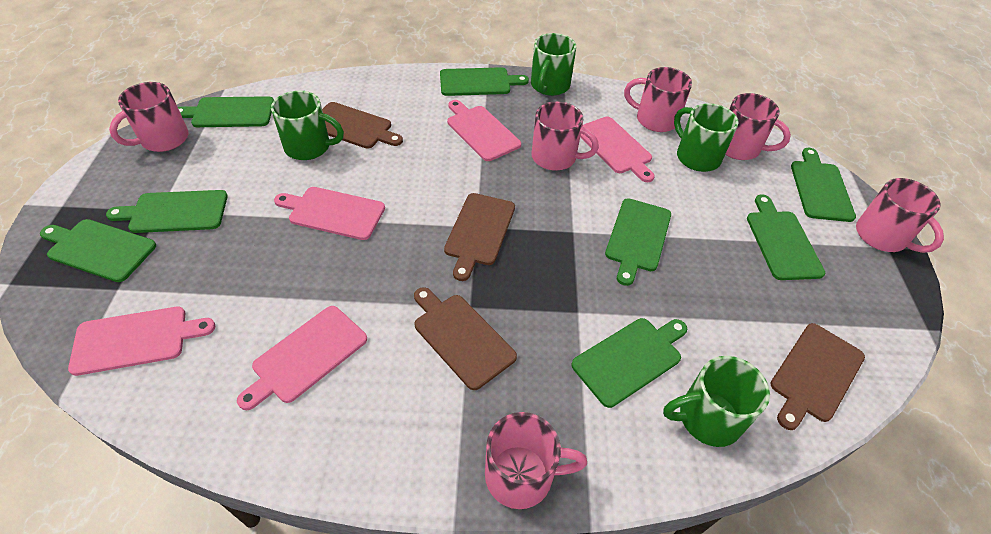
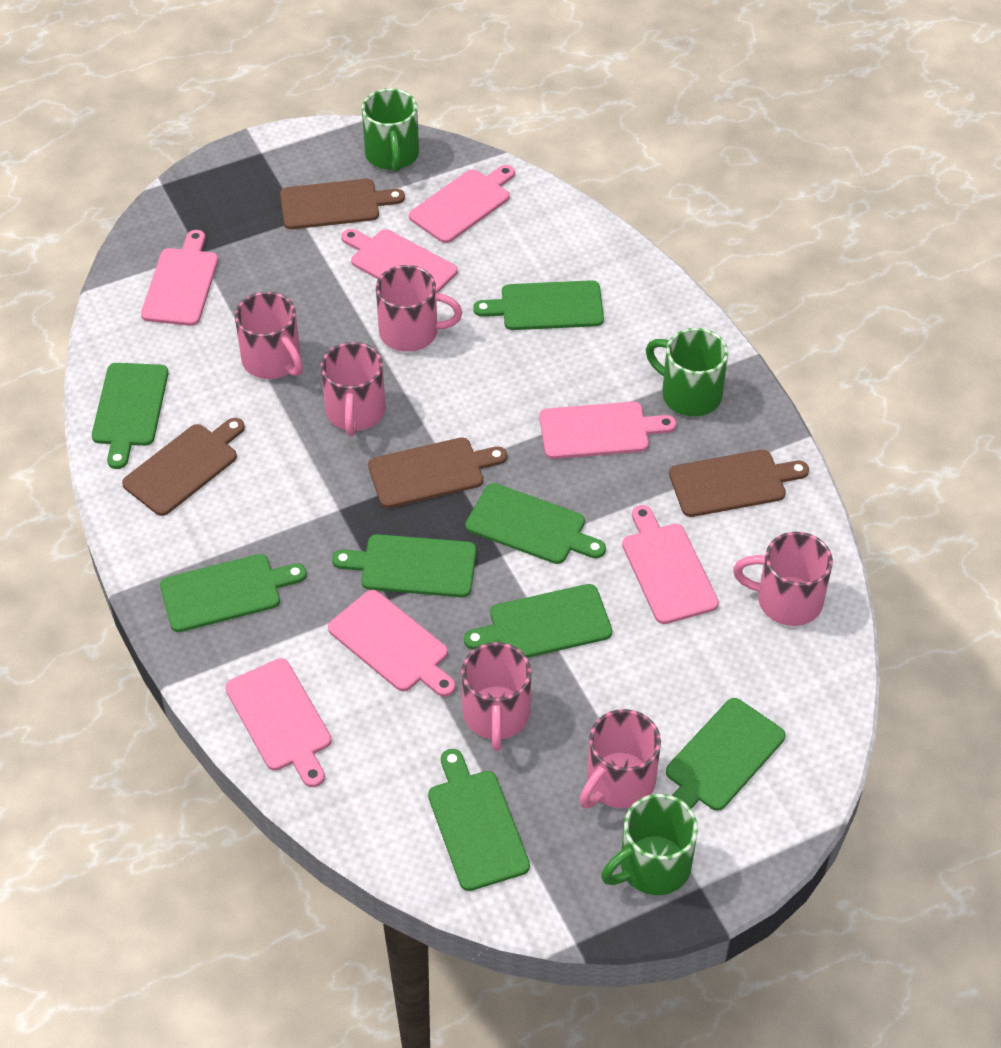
green mug: [271,91,344,160] [531,33,576,96] [663,356,770,447] [674,103,739,172] = 4 -> [362,88,419,172] [601,794,698,895] [646,328,728,416] = 3
pink cutting board: [68,307,215,376] [237,306,367,410] [274,187,385,240] [447,100,521,161] [580,116,655,182] = 5 -> [141,230,218,326] [225,658,332,787] [328,590,456,697] [341,229,458,293] [409,165,515,243] [539,402,677,459] [622,505,719,624] = 7

